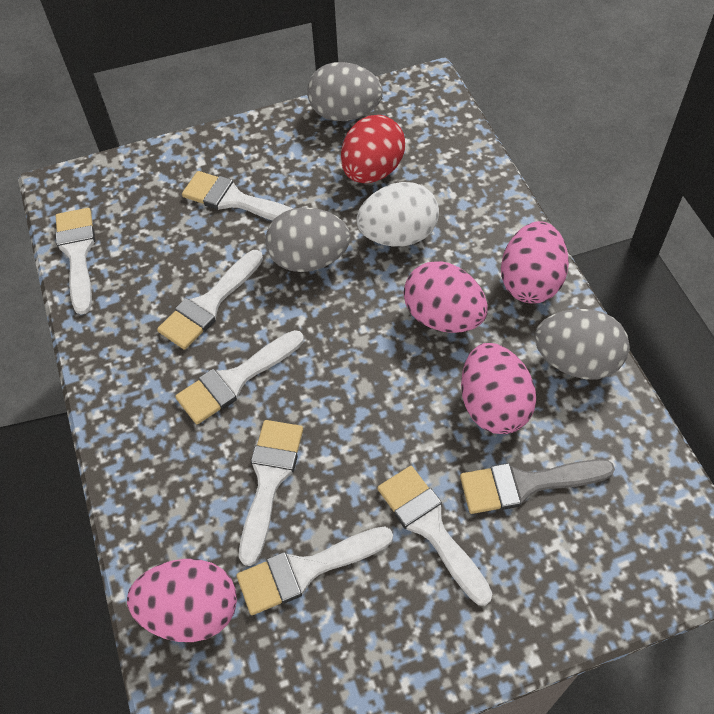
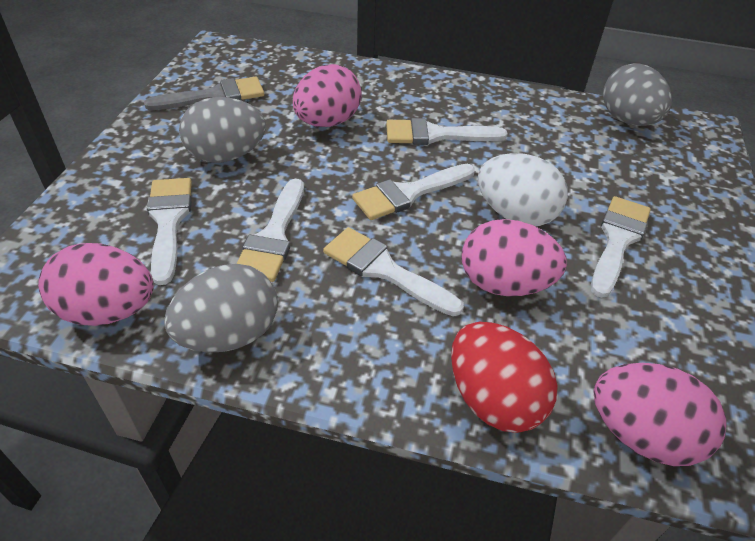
white brush: [55,208,95,315] [157,250,263,350] [175,330,304,424] [182,171,293,221] [236,526,393,615] [239,420,303,566] [378,466,493,606] = 7 -> [147,178,192,285] [236,179,304,282] [323,227,464,316] [352,164,475,220] [386,118,508,145] [591,196,651,298] = 6

